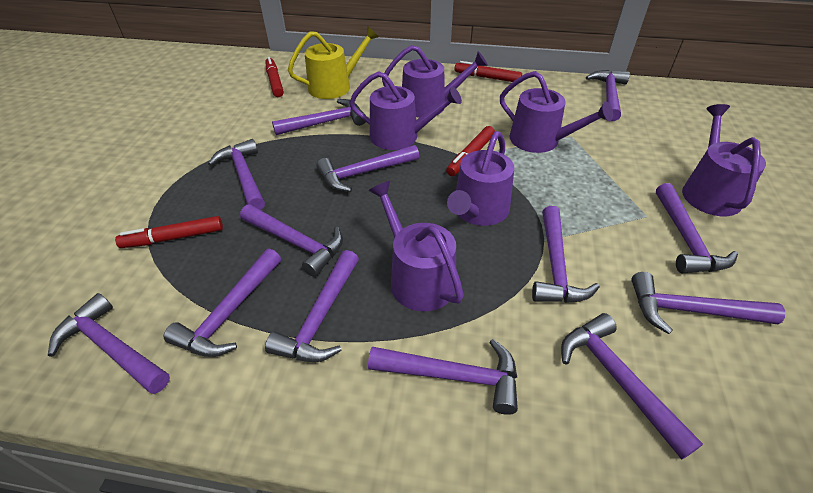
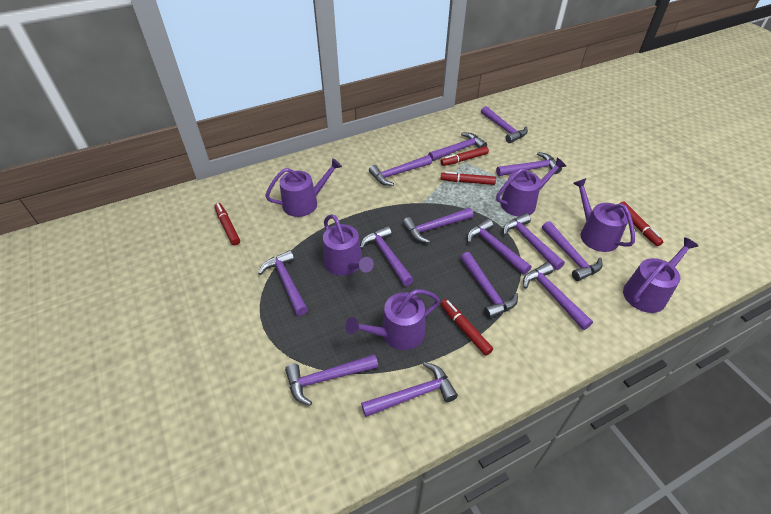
purple hammer: [48,293,170,394] [164,249,281,357] [208,139,265,210] [240,205,343,277] [265,250,359,362] [272,99,366,135] [316,145,419,192] [368,339,518,415] [532,206,600,303] [561,313,703,460] [586,70,630,121] [631,272,785,334] [656,183,738,273] = 13 -> [258,250,308,316] [285,354,378,406] [360,226,414,286] [361,362,458,417] [369,155,432,186] [403,208,473,243] [428,133,487,161] [460,252,518,319] [467,219,531,275] [481,106,528,143] [496,152,562,176] [503,213,565,270] [523,262,593,330] [542,221,603,281] = 14
red marker: [115,216,223,248] [265,57,284,97] [446,126,495,176] [454,61,522,82] = 4 -> [214,203,240,245] [440,146,489,166] [440,171,496,185] [441,299,493,356] [619,201,663,246] = 5
yellow watering can: [288,26,379,99] = 1 -> none = 0

